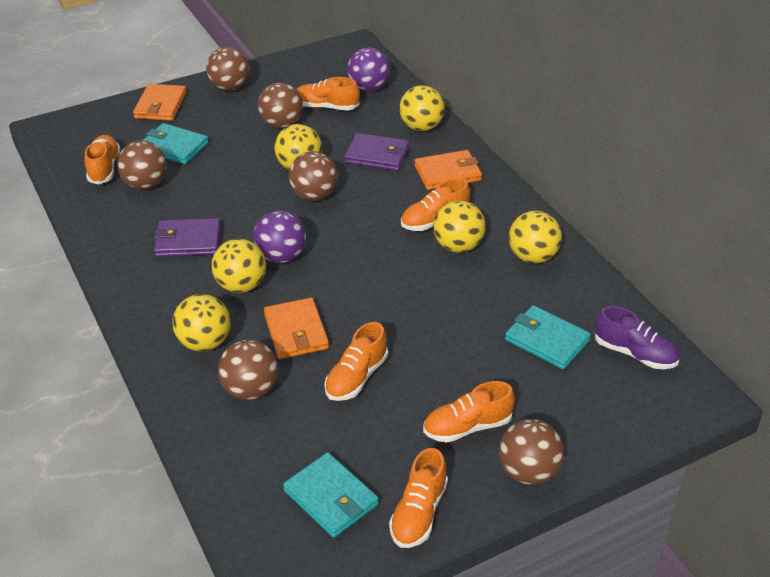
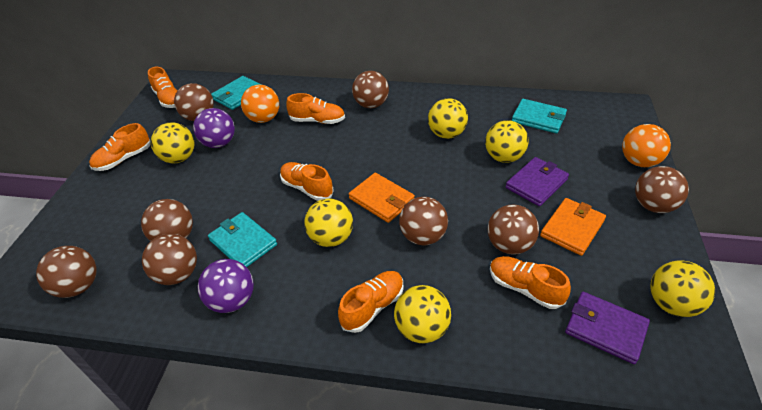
brown ball: [117,141,167,189] [206,47,250,91] [218,340,278,400] [258,82,303,128] [289,151,338,201] [499,419,564,485] = 6 -> [36,246,97,298] [141,199,193,241] [142,234,197,285] [174,83,214,121] [352,71,389,108] [399,197,448,245] [488,204,539,255] [635,166,689,213] = 8
orange ball: none = 0 -> [241,85,279,123] [622,124,671,167] = 2
orange wallet: [133,84,187,121] [264,298,329,359] [414,150,482,190] = 3 -> [349,173,415,223] [540,198,606,256] = 2
purple shoe: [594,306,679,369] = 1 -> none = 0

